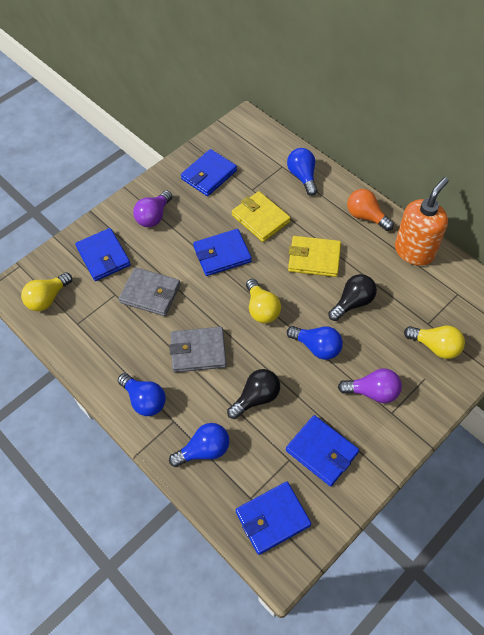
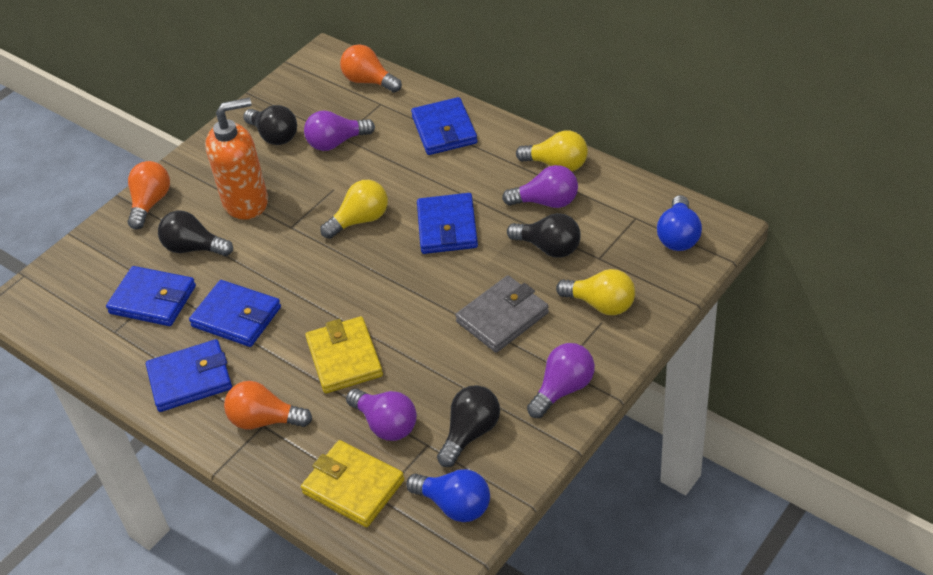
black light bulb: [227,369,280,419] [328,274,377,321] = 2 -> [158,211,233,256] [243,105,297,145] [437,385,500,467] [507,213,581,258] = 4
blue light bulb: [118,373,166,416] [169,423,229,467] [287,148,317,196] [287,326,343,360] = 4 -> [406,469,490,522] [657,195,702,251] = 2
grey wallet: [119,267,180,316] [169,327,227,373] = 2 -> [455,276,549,353] = 1
orange light bulb: [347,189,394,231] = 1 -> [128,161,170,230] [224,381,312,429] [340,44,402,93] = 3
purple light bulb: [133,190,173,227] [338,368,402,403] = 2 -> [304,110,375,151] [346,389,417,441] [502,165,578,208] [527,343,595,418] = 4

